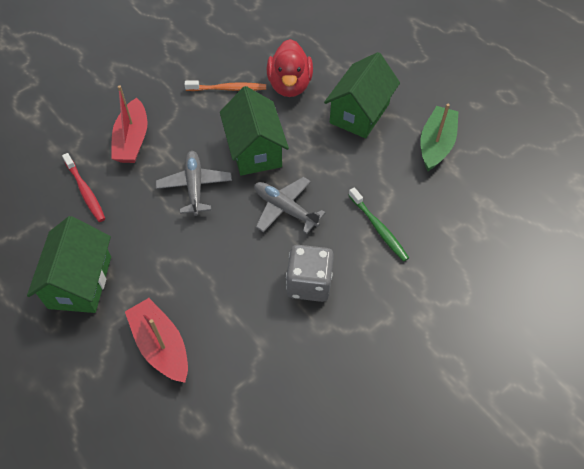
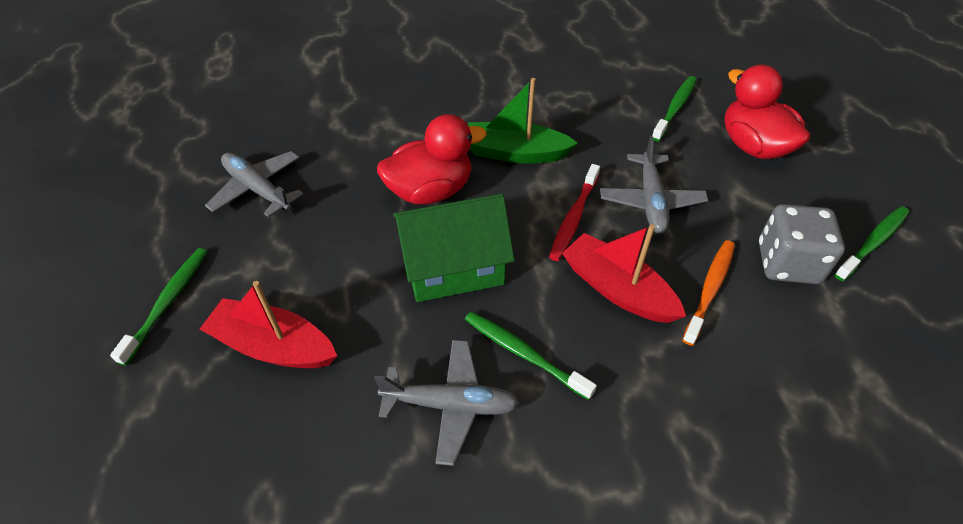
green house: [27,216,111,313] [220,86,289,176] [324,52,400,138] = 3 -> [393,194,515,302] = 1
green toothbrush: [349,187,409,262] = 1 -> [110,248,207,366] [465,312,597,400] [652,76,697,141] [834,206,909,281] = 4
grey plane: [156,151,232,216] [254,177,326,234] = 2 -> [205,151,303,218] [374,340,519,466] [600,136,708,234] = 3
red duck: [267,39,313,97] = 1 -> [377,114,487,204] [724,65,810,159] = 2

